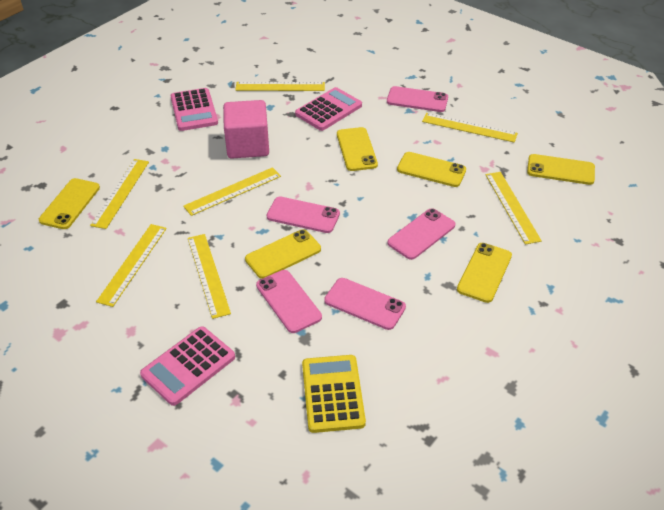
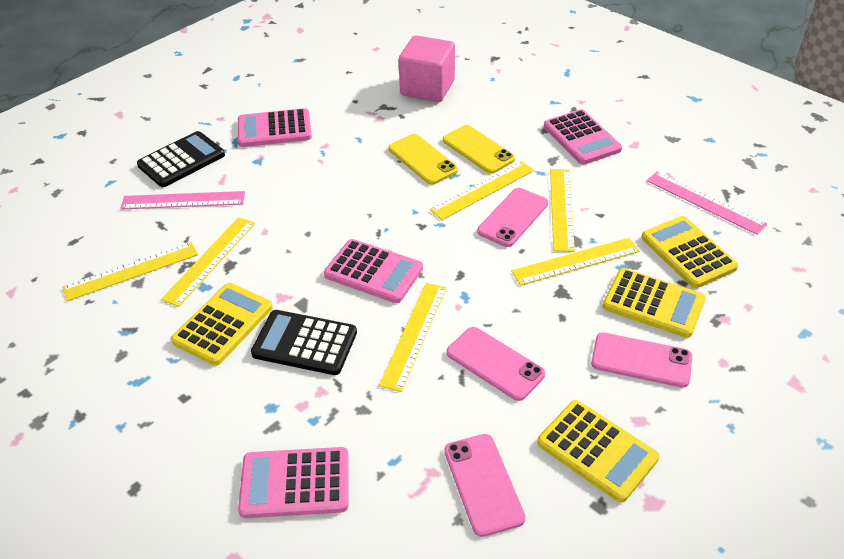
black calculator: none = 0 -> [137,131,225,187] [251,310,357,375] = 2
pink calculator: [140,327,235,406] [171,88,218,131] [295,87,362,131] = 3 -> [238,108,312,147] [238,447,349,518] [324,239,423,303] [544,109,622,164] = 4
pink phone: [256,270,322,333] [267,196,340,233] [324,278,406,330] [387,86,448,112] [387,208,456,260] = 5 -> [444,434,526,537] [447,327,545,401] [477,188,548,247] [591,332,692,388] = 4
pink ruler: none = 0 -> [120,191,245,210] [647,171,767,235] = 2
yellow calculator: [302,355,366,433] = 1 -> [171,283,273,365] [537,400,659,502] [603,268,706,338] [641,216,738,288] = 4
yellow phone: [39,178,100,229] [245,229,321,279] [337,127,378,171] [397,152,466,187] [457,243,512,303] [527,154,595,185] = 6 -> [388,134,458,185] [443,125,515,174] = 2
yellow ruler: [90,159,149,229] [96,224,167,307] [183,167,281,216] [188,234,231,319] [235,82,325,91] [422,113,518,142] [485,172,542,244] = 7 -> [62,242,198,301] [161,217,255,307] [379,283,447,392] [430,161,534,220] [511,238,639,286] [550,169,575,252] = 6

